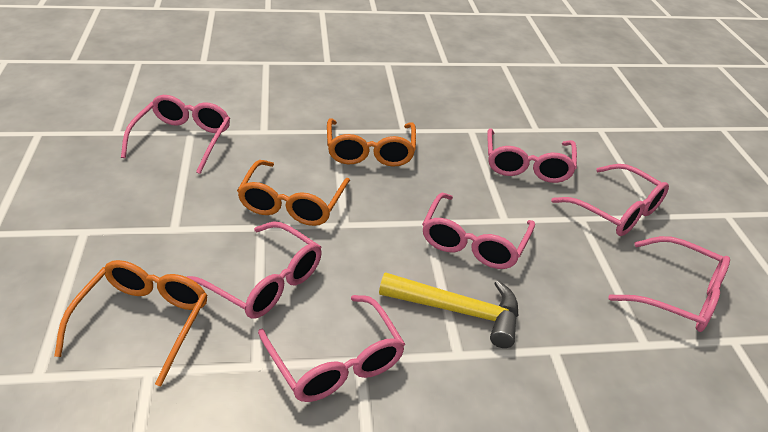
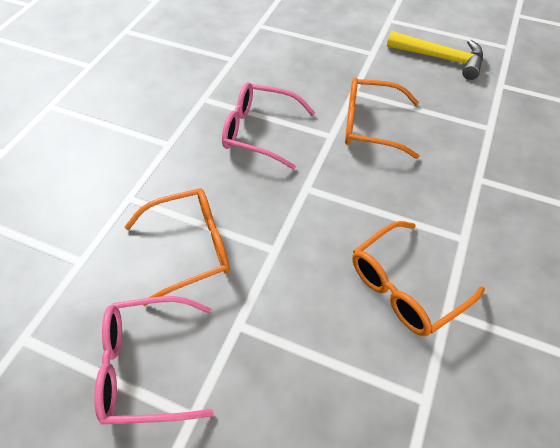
pink glasses: [121,95,230,174] [187,221,322,319] [258,295,405,402] [422,193,535,269] [487,128,577,183] [551,164,669,236] [608,236,730,332] = 7 -> [94,296,214,424] [222,82,315,170] = 2

